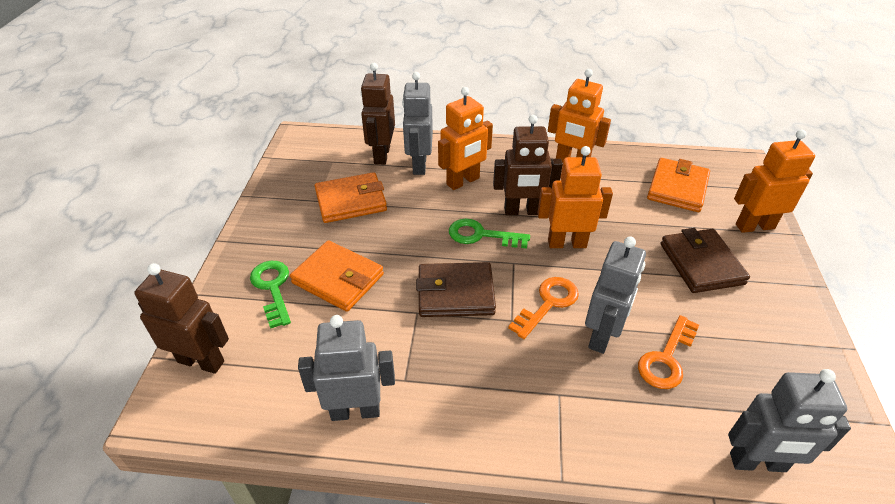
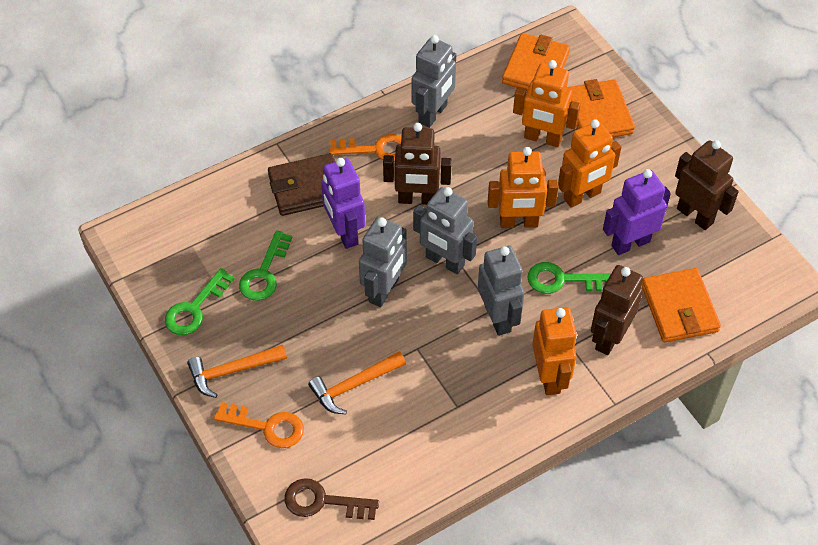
brown key: none = 0 -> [284,478,379,520] = 1
brown wallet: [416,262,496,317] [661,228,750,293] = 2 -> [268,153,335,216] = 1
green key: [250,261,291,329] [449,219,530,249] = 2 -> [165,268,235,335] [239,230,293,301] [528,262,610,294] = 3
orange hammer: none = 0 -> [187,345,287,398] [308,351,406,414] = 2
purple robot: none = 0 -> [321,158,365,249] [603,169,671,255] = 2

